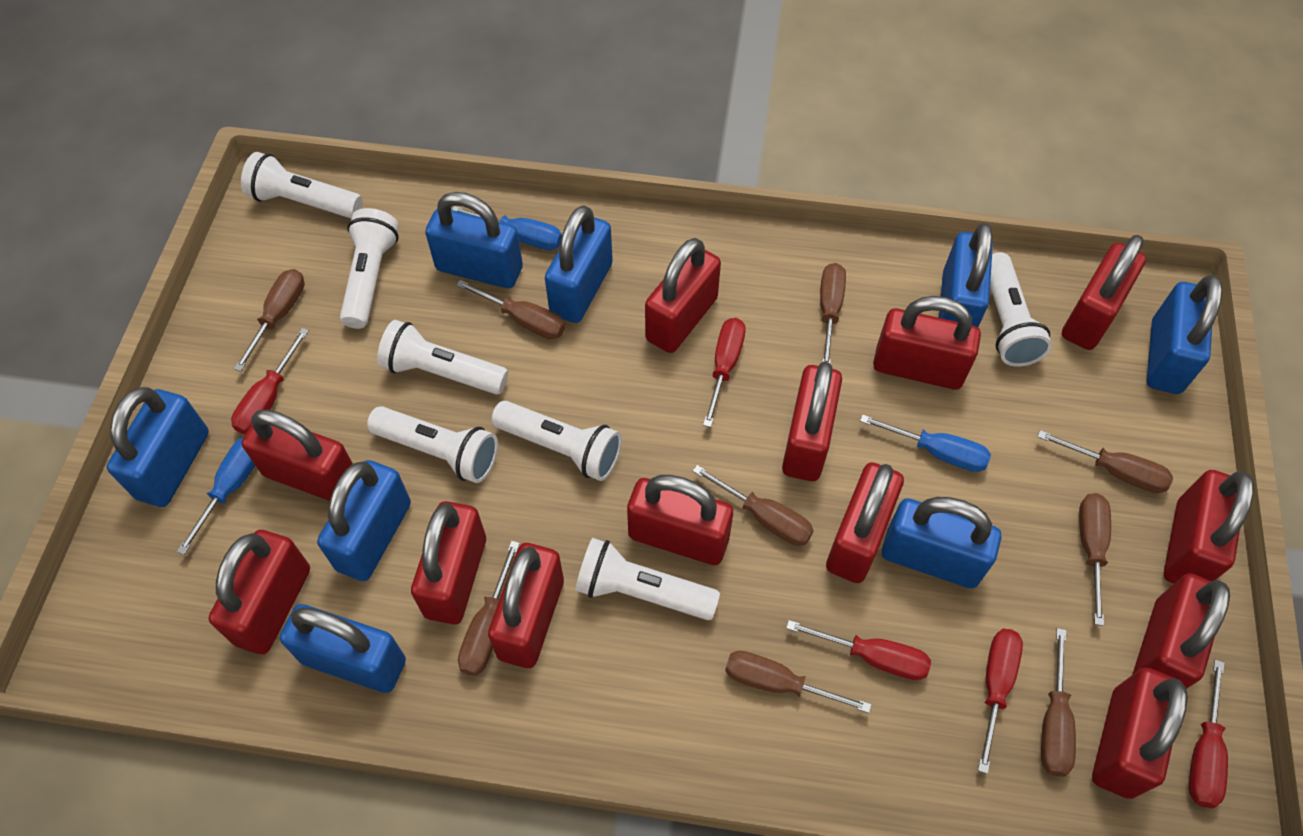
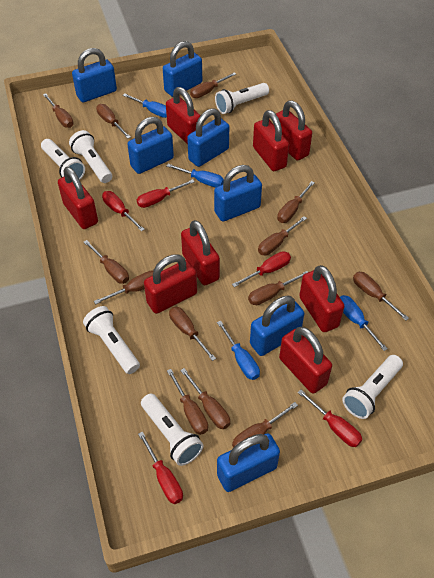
blue padlock: [107,387,209,507] [280,604,406,693] [317,460,411,581] [425,192,523,288] [545,205,613,323] [882,497,1001,588] [939,223,993,327] [1147,275,1222,394] = 8 -> [72,48,117,102] [127,117,174,174] [163,41,202,97] [187,108,229,167] [214,165,262,221] [217,433,280,492] [250,296,304,356] = 7
blue screwdriver: [177,437,255,555] [452,206,562,250] [860,414,991,472] = 3 -> [123,93,167,118] [167,164,224,188] [217,321,260,380] [340,295,388,351] = 4
brown screwdriver: [234,269,305,372] [456,280,565,339] [458,541,520,676] [693,465,814,546] [725,651,871,713] [820,263,846,363] [1037,430,1173,493] [1041,628,1076,776] [1079,493,1111,626] = 9 -> [43,93,74,128] [84,240,129,284] [94,270,153,304] [96,104,131,139] [167,369,208,435] [169,307,216,361] [180,368,230,429] [190,72,236,98] [232,402,298,448] [248,271,308,305] [258,216,307,255] [277,181,315,223] [353,272,409,321] = 13
red padlock: [209,530,310,654] [242,410,353,501] [411,501,486,625] [488,543,564,668] [627,475,733,565] [645,238,721,353] [782,362,842,481] [826,462,904,583] [873,296,981,390] [1062,235,1146,350] [1092,668,1188,799] [1132,573,1230,689] [1164,470,1254,584] = 13 -> [58,167,98,229] [144,254,197,314] [166,87,201,144] [181,220,220,285] [253,110,289,171] [276,100,312,161] [279,327,332,394] [299,265,345,332] = 8
white flashlight: [241,152,362,219] [340,208,399,329] [367,406,498,483] [377,320,508,394] [492,401,622,481] [575,538,720,620] [990,252,1052,367] = 7 -> [41,139,85,180] [69,130,112,183] [83,306,140,374] [141,394,203,466] [215,83,269,114] [342,355,403,419] = 6

